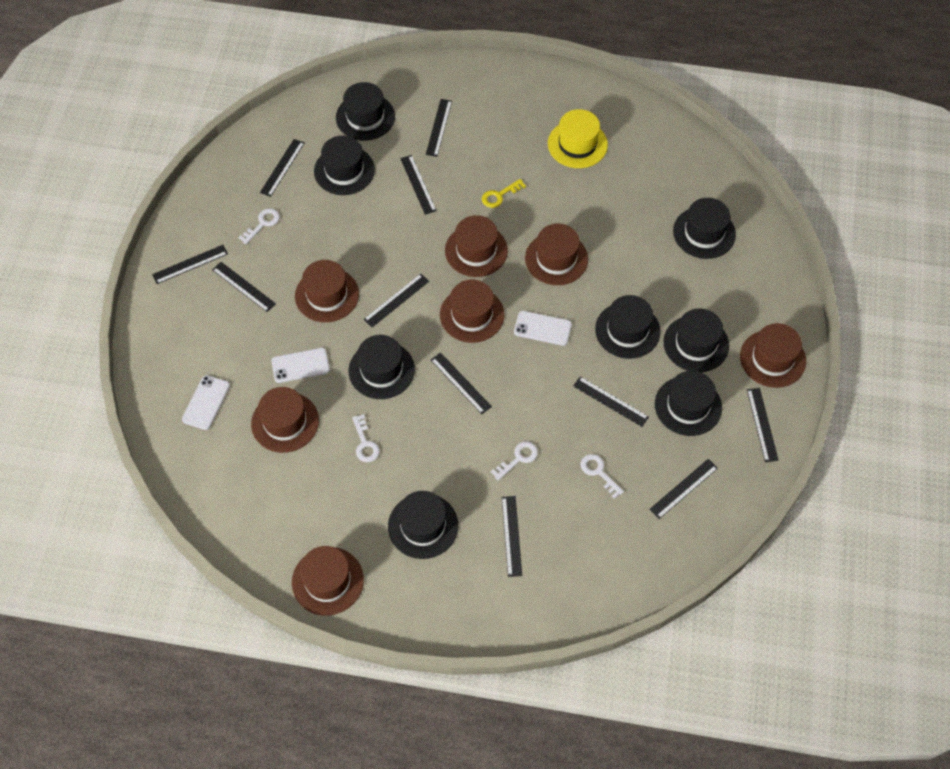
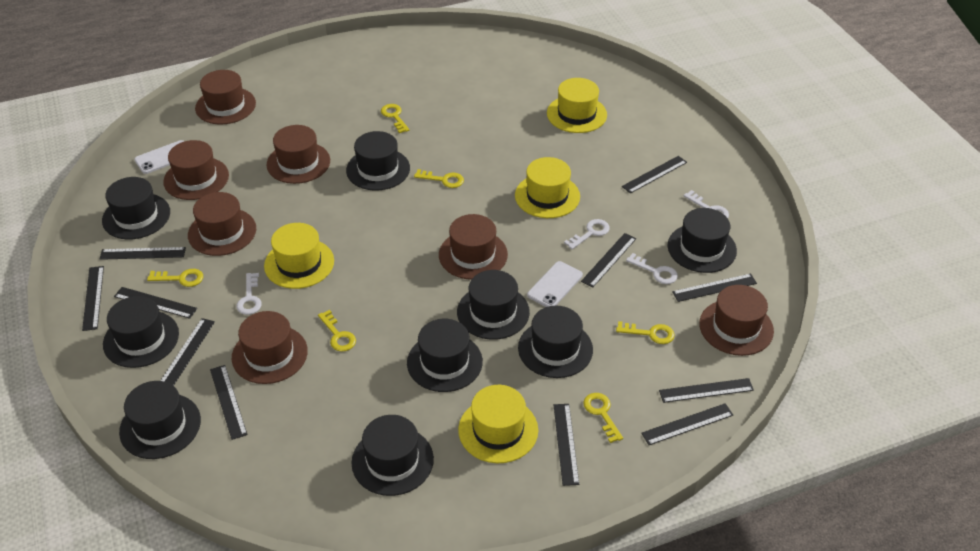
black hat: [314,136,375,195] [336,82,395,141] [349,335,415,399] [388,491,458,559] [595,295,660,359] [655,371,722,436] [663,309,729,372] [673,198,736,259] = 8 -> [102,177,170,239] [103,296,179,368] [119,381,201,459] [346,131,410,191] [351,415,434,496] [407,319,483,392] [457,270,530,340] [518,306,593,378] [668,208,737,273] = 9
white phone: [182,375,230,430] [271,348,330,383] [514,311,572,346] = 3 -> [135,140,184,174] [527,261,583,307] = 2
yellow hat: [548,109,608,168] = 1 -> [264,223,334,289] [458,385,538,463] [515,157,580,218] [547,78,607,133] = 4
yellow key: [482,179,526,208] = 1 -> [147,269,203,287] [318,310,356,352] [381,104,409,133] [414,169,464,188] [583,393,623,443] [616,321,675,344] = 6

